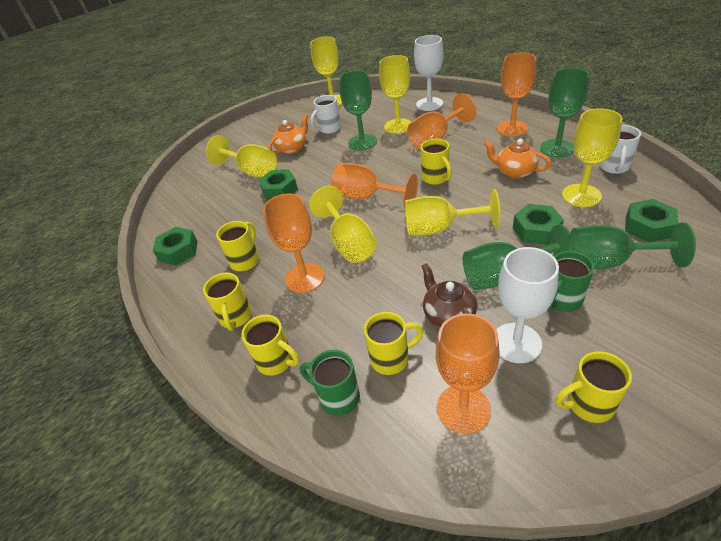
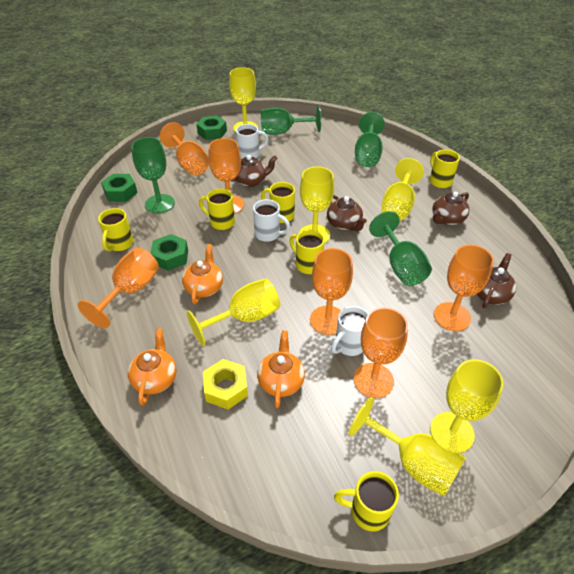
brown teapot: [422,263,477,328] = 1 -> [232,155,277,187] [327,195,367,231] [432,192,469,226] [476,253,516,308] = 4
green mug: [300,350,360,416] [548,251,594,312] = 2 -> none = 0
green nut: [153,227,198,266] [259,169,298,201] [513,204,564,245] [625,199,678,242] = 4 -> [101,174,138,202] [150,234,188,271] [196,116,227,140] = 3
orange goblet: [263,194,324,293] [331,163,418,208] [407,93,476,149] [436,313,500,434] [497,52,536,137] = 5 -> [78,248,159,328] [160,122,209,175] [208,138,244,214] [310,248,353,335] [354,307,408,398] [434,245,494,331] = 6
orange teapot: [268,114,308,154] [484,139,551,179] = 2 -> [128,328,177,406] [182,244,223,304] [257,331,305,408] = 3
white goblet: [414,35,443,111] [496,247,559,363] = 2 -> none = 0
white mug: [310,95,341,134] [599,125,641,174] = 2 -> [236,124,268,159] [253,199,290,242] [331,306,369,356] = 3
yellow nut: none = 0 -> [203,359,248,409] = 1

